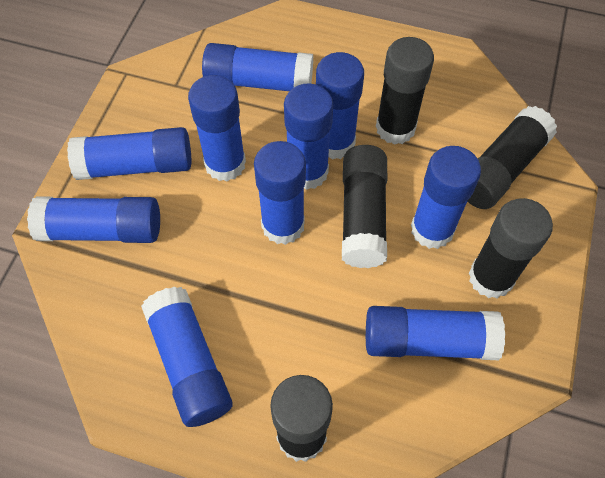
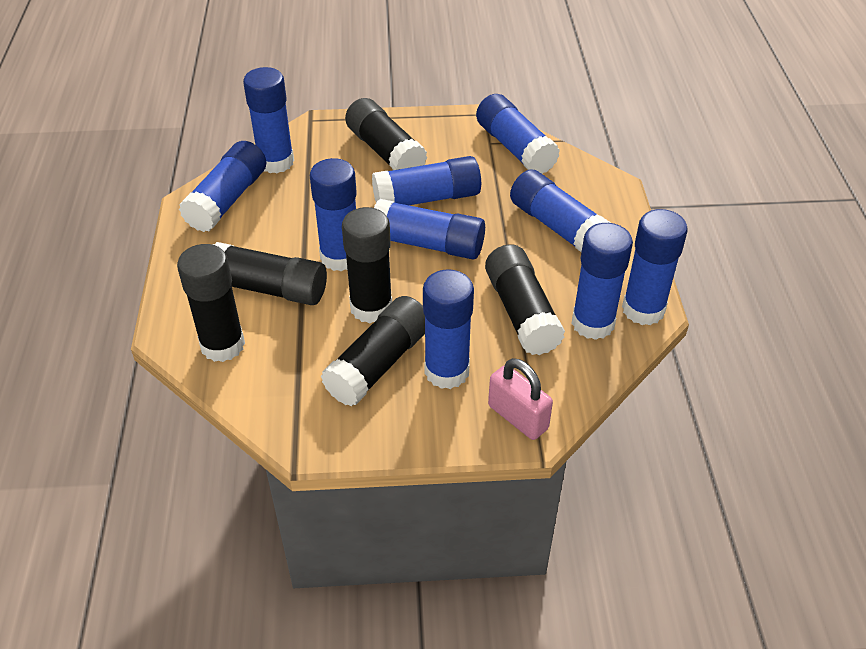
black glue stick: [270,375,333,462] [342,145,387,268] [376,37,434,145] [467,106,557,209] [469,198,553,299] = 5 -> [177,244,245,362] [213,242,327,305] [321,296,425,407] [342,207,392,324] [345,98,427,170] [485,244,565,355] = 6
pink padlock: none = 0 -> [488,358,553,440] = 1

